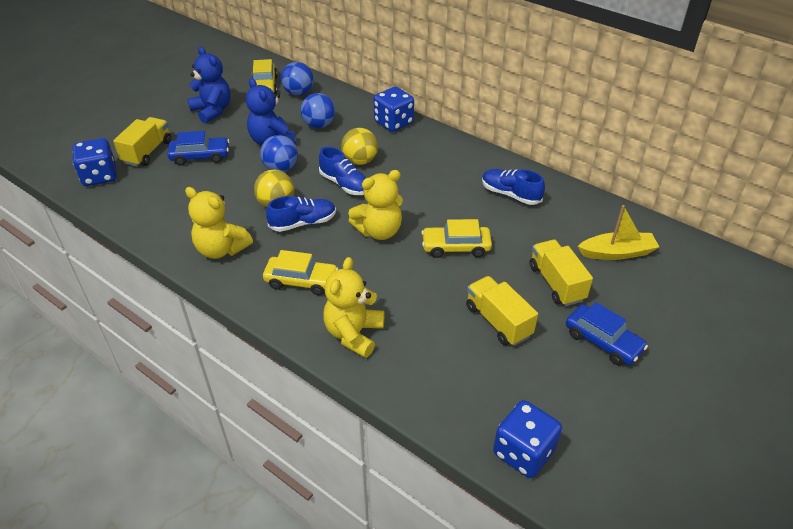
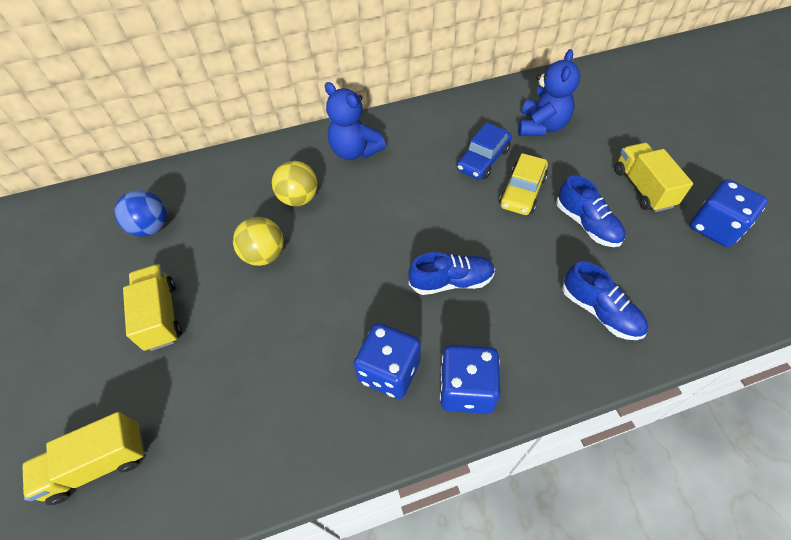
blue ball: [260,135,298,172] [281,62,314,96] [301,93,335,128] = 3 -> [114,190,167,237] = 1
blue car: [167,131,230,165] [566,302,648,365] = 2 -> [457,122,512,179] = 1
yellow boat: [578,205,659,260] = 1 -> none = 0
yellow car: [252,59,278,94] [263,250,338,295] [421,219,492,258] = 3 -> [499,153,548,215] = 1
yellow teddy bear: [185,187,253,259] [323,257,384,358] [348,170,403,240] = 3 -> none = 0

